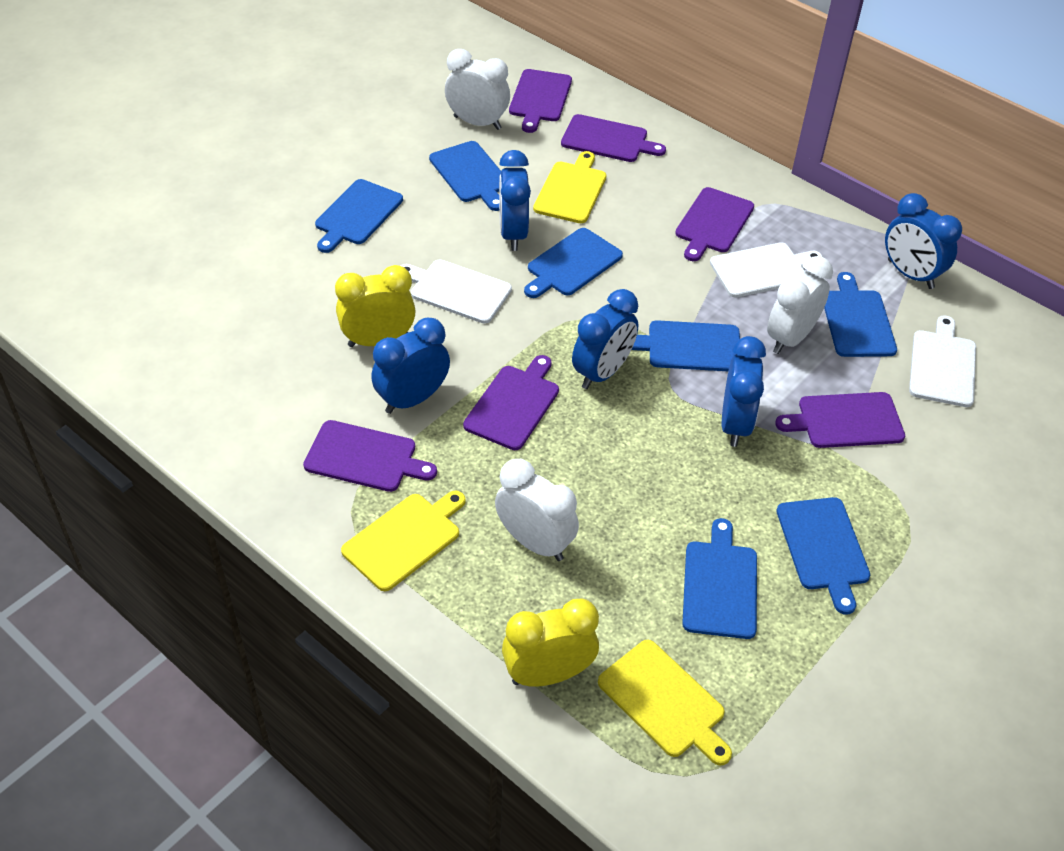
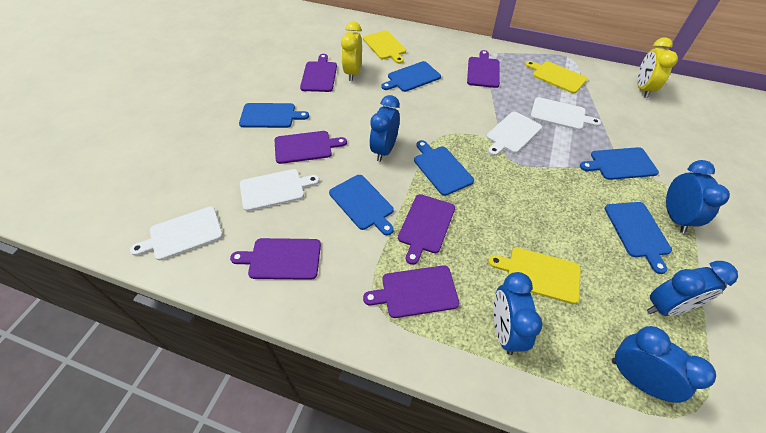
blue cutting board: [315,179,403,253] [429,141,501,211] [524,228,623,298] [632,320,740,371] [682,518,757,639] [776,497,870,615] [824,272,897,357] = 7 -> [239,103,309,128] [329,175,394,235] [381,61,441,92] [414,140,474,196] [580,147,659,180] [605,202,672,274] = 6
white clock: [445,49,510,130] [495,459,579,561] [767,256,833,354] = 3 -> none = 0
white cutting board: [400,260,512,323] [710,242,823,298] [909,316,976,407] = 3 -> [130,207,223,260] [240,169,319,211] [486,112,542,156] [530,97,601,130] = 4

